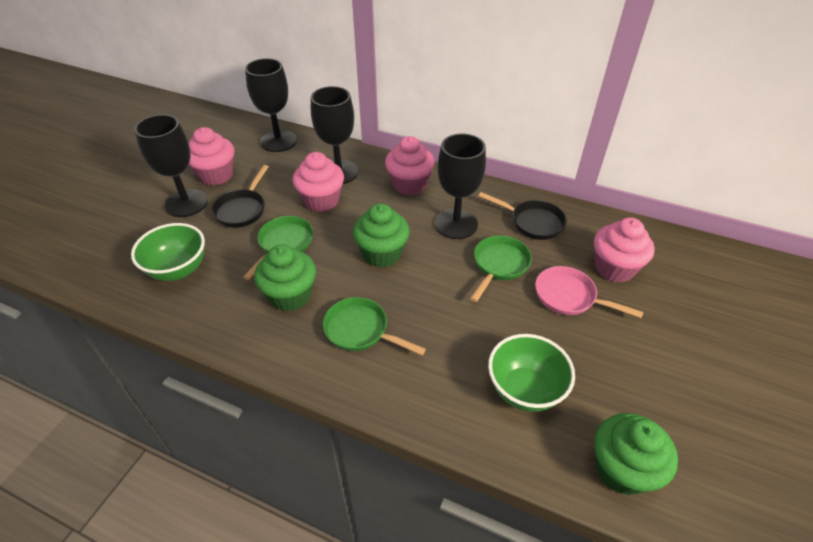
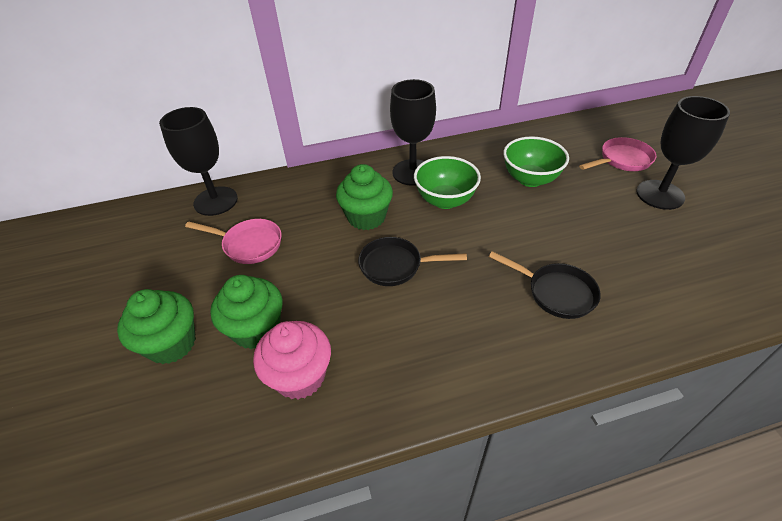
black goblet: [134,114,208,217] [245,58,297,152] [311,86,359,184] [435,133,486,239] = 4 -> [159,107,238,216] [390,79,436,186] [636,96,730,210] = 3
green pan: [243,216,313,280] [323,297,426,355] [470,236,532,302] = 3 -> none = 0
pink cupcake: [189,127,234,185] [293,152,344,212] [385,136,435,195] [594,217,655,283] = 4 -> [253,321,331,400] = 1
pink pan: [535,266,644,318] = 1 -> [185,219,282,264] [579,137,656,171] = 2

